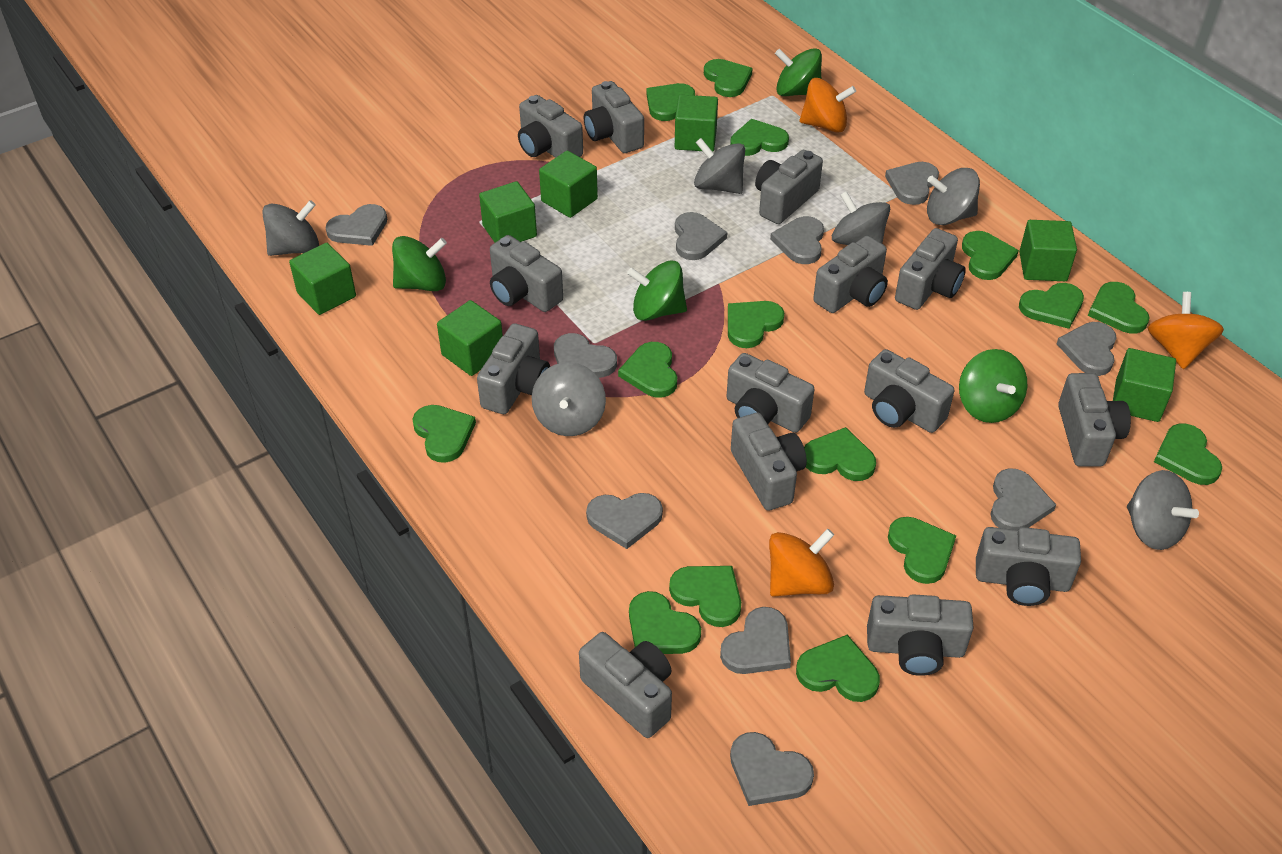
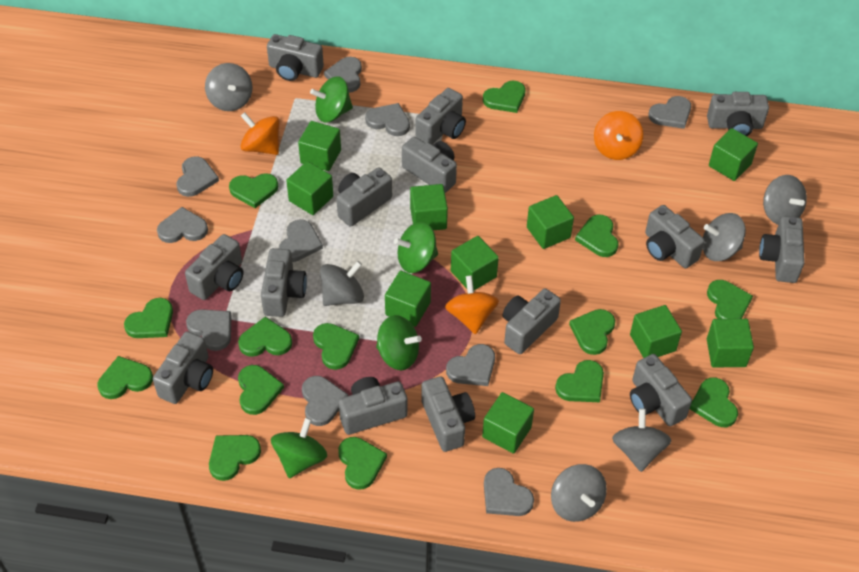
green cube: [289,243,356,315] [437,300,503,376] [479,181,537,243] [539,151,598,218] [675,95,718,152] [1019,220,1077,281] [1113,348,1176,422] = 7 -> [286,161,333,215] [298,121,341,171] [385,271,431,327] [410,184,448,230] [451,236,499,290] [482,392,534,454] [527,195,574,249] [630,305,682,358] [707,319,754,367] [709,128,758,181] = 10
green heart: [412,405,476,463] [618,342,677,398] [629,591,701,654] [646,83,695,121] [669,566,741,627] [704,59,752,97] [728,301,784,348] [730,119,789,156] [796,634,880,702] [804,427,876,481] [888,517,956,584] [962,231,1019,280] [1019,283,1084,329] [1088,282,1150,333] [1154,424,1222,485] = 15 -> [98,356,153,399] [124,298,173,338] [209,435,261,481] [229,173,278,208] [238,317,292,357] [238,365,284,415] [313,323,359,370] [338,437,387,490] [483,81,526,113] [555,360,604,402] [569,309,615,355] [575,214,618,257] [690,377,738,427] [707,280,753,319] = 14

